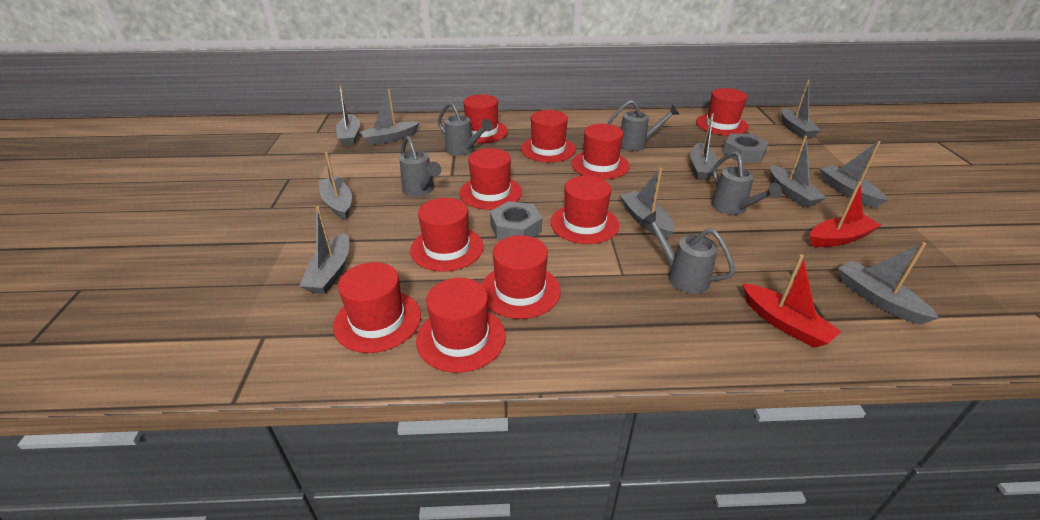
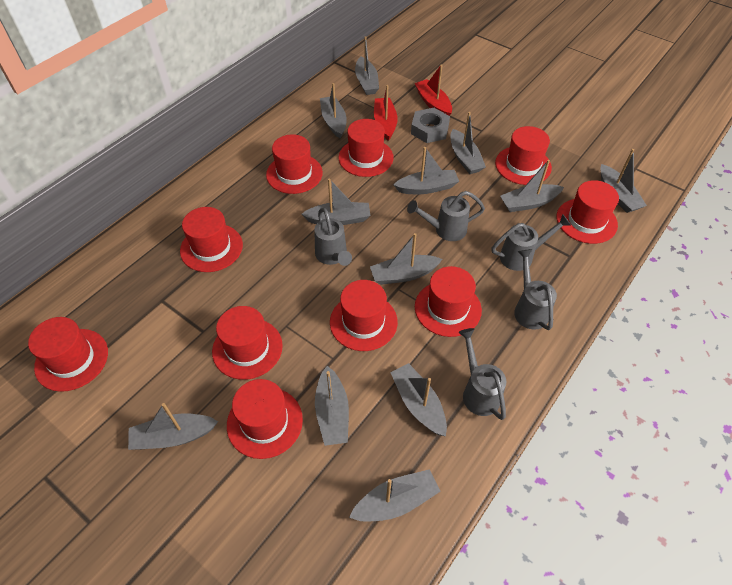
grey boat: [299,206,349,294] [319,152,352,220] [336,85,360,146] [360,89,420,145] [620,168,674,239] [690,113,717,180] [770,136,826,207] [782,80,821,139] [820,141,888,208] [838,242,939,325] = 10 -> [128,403,218,450] [302,178,370,225] [315,366,349,446] [320,83,347,139] [349,469,441,522] [355,36,379,95] [370,233,442,285] [390,363,447,436] [394,147,459,194] [451,112,486,174] [500,160,564,212] [600,149,647,213] = 12
grey nut: [490,201,542,240] [722,134,769,162] = 2 -> [411,108,450,143] = 1

